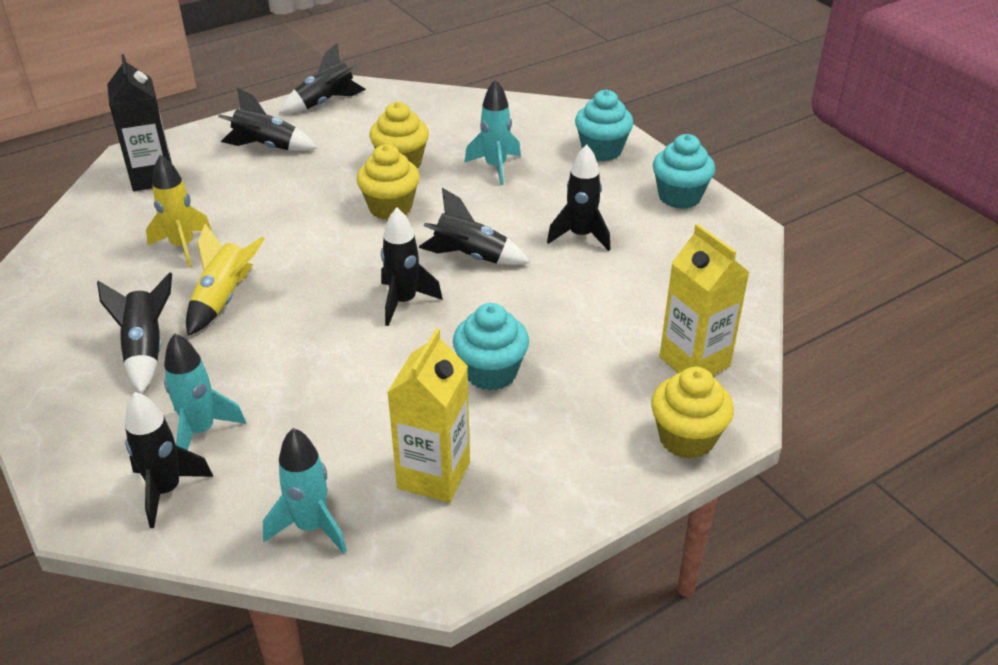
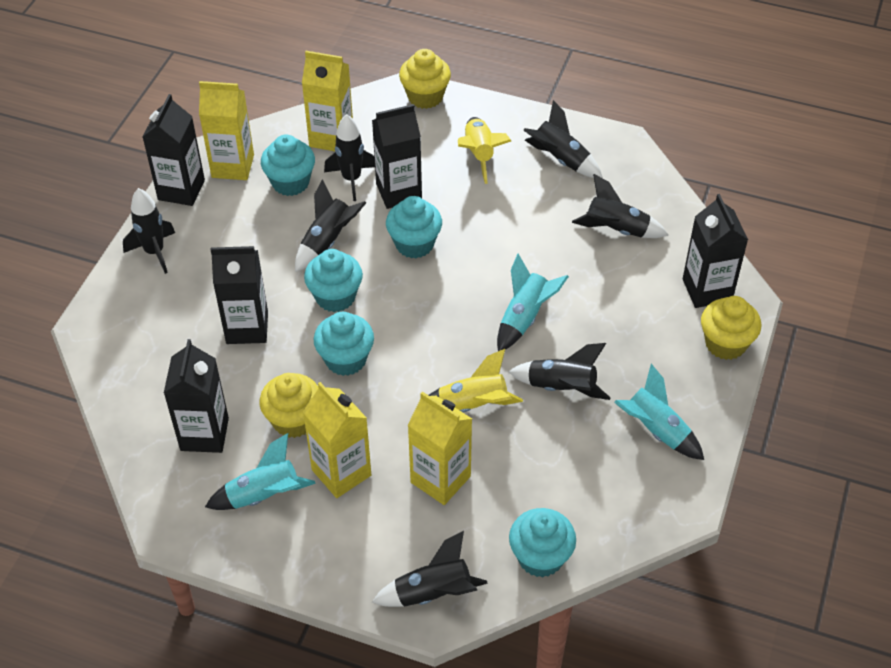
black carton: [107,54,172,191] = 1 -> [142,94,205,206] [164,339,229,453] [211,246,268,344] [372,104,422,209] [683,194,748,308] = 5
turquoise cupcake: [453,303,529,391] [575,90,634,161] [653,134,715,209] = 3 -> [261,134,315,196] [304,249,363,312] [314,312,374,376] [386,196,442,258] [509,508,576,578] = 5
yellow carton: [387,328,470,503] [659,224,750,375] = 2 -> [199,81,254,180] [302,51,353,151] [303,382,371,498] [408,392,472,505] = 4

